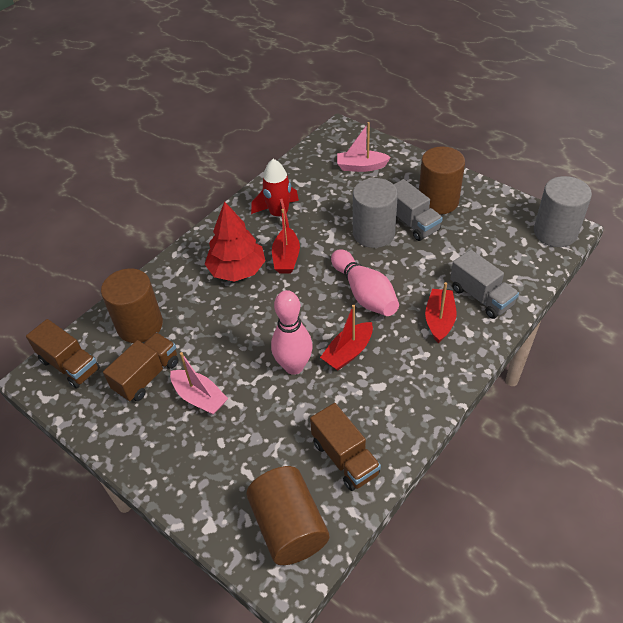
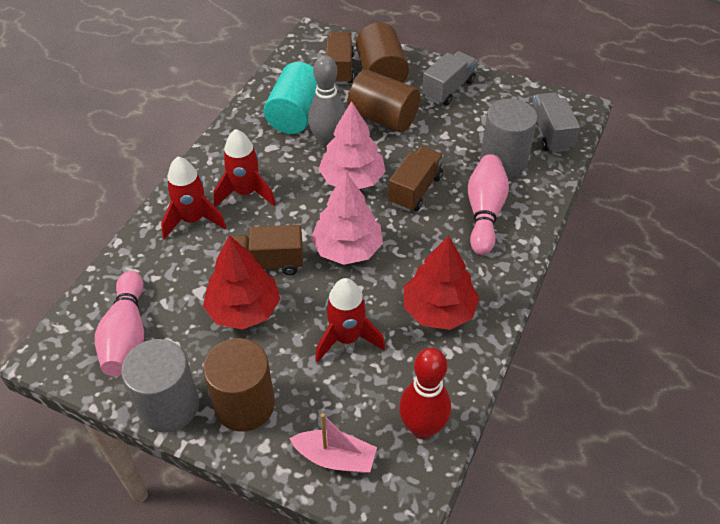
grey bowling pin: none = 0 -> [308,55,346,149] = 1
pink boat: [170,352,228,415] [337,122,391,172] = 2 -> [289,413,377,473] = 1
pink tree: none = 0 -> [311,173,383,265] [318,101,386,189] = 2
red boat: [272,209,300,274] [320,304,373,371] [425,282,457,343] = 3 -> none = 0
red bowling pin: none = 0 -> [399,348,451,439] = 1
red rocket: [251,159,299,227] = 1 -> [161,157,226,239] [214,129,276,207] [315,278,385,363] = 3
red tree: [205,201,265,282] = 1 -> [203,235,280,330] [403,236,479,330] = 2
turquoise cylinder: none = 0 -> [264,62,317,134] = 1

